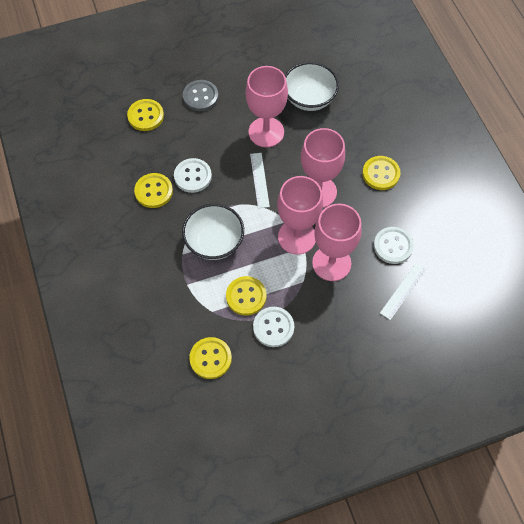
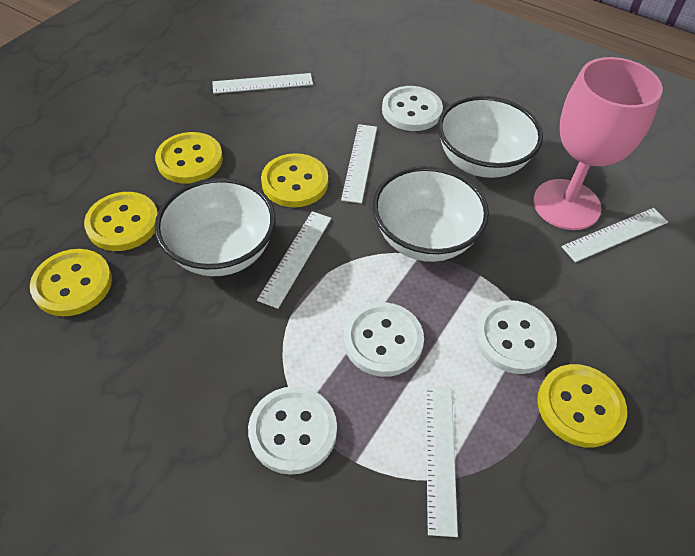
grey button: [183,80,218,111] = 1 -> none = 0
pink goblet: [246,66,288,147] [277,176,323,255] [301,128,345,208] [312,204,362,281] = 4 -> [533,57,663,230] = 1
white bowl: [182,204,244,260] [285,62,339,111] = 2 -> [155,178,275,276] [373,166,489,262] [438,96,543,178] = 3
white button: [174,158,212,193] [253,307,294,347] [374,227,414,264] = 3 -> [248,386,337,475] [343,302,424,377] [382,86,443,131] [475,300,557,374] = 4
white ruler: [250,153,270,208] [380,263,426,320] = 2 -> [212,73,313,94] [257,211,331,309] [341,124,377,203] [425,387,458,537] [561,208,668,262] = 5

